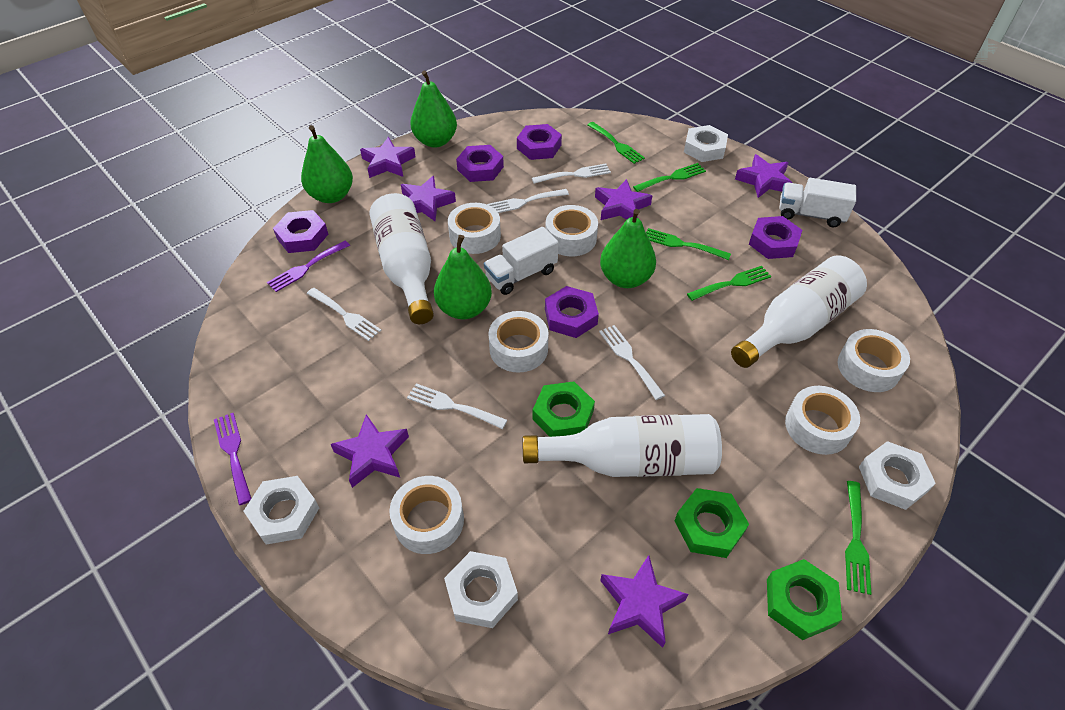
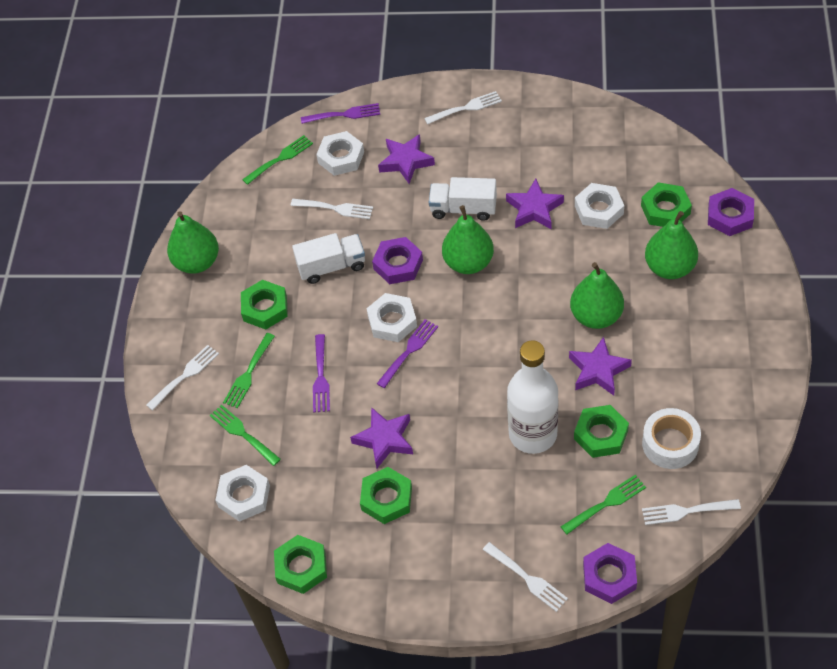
green fork: [588,122,645,164] [633,163,706,192] [646,228,731,260] [687,266,771,301] [845,481,871,595] = 5 -> [210,405,281,466] [223,333,275,408] [242,135,313,185] [561,475,646,535] = 4
green nut: [533,381,595,437] [675,488,749,558] [767,559,842,640] = 3 -> [241,280,288,330] [274,535,327,594] [360,467,412,524] [574,405,629,458] [641,182,692,227] = 5
purple fork: [214,413,251,505] [267,241,350,292] = 2 -> [301,103,380,124] [313,334,330,413] [376,319,438,388] = 3
purple nut: [273,210,328,253] [456,145,504,182] [517,124,562,160] [545,286,599,338] [749,216,802,259] = 5 -> [372,237,423,284] [583,543,637,604] [708,188,754,236] = 3
purple star: [331,414,409,488] [360,137,416,178] [401,176,456,222] [595,179,652,220] [600,555,688,648] [735,154,792,198] = 6 -> [350,407,413,468] [378,134,435,184] [506,179,564,229] [569,337,632,396] = 4
white bottle: [369,193,434,324] [522,414,722,477] [731,256,867,368] = 3 -> [507,340,558,454] = 1
white tape: [389,476,464,554] [448,203,501,254] [488,311,549,373] [546,205,598,256] [785,386,860,455] [838,329,910,392] = 6 -> [642,408,701,469] = 1

